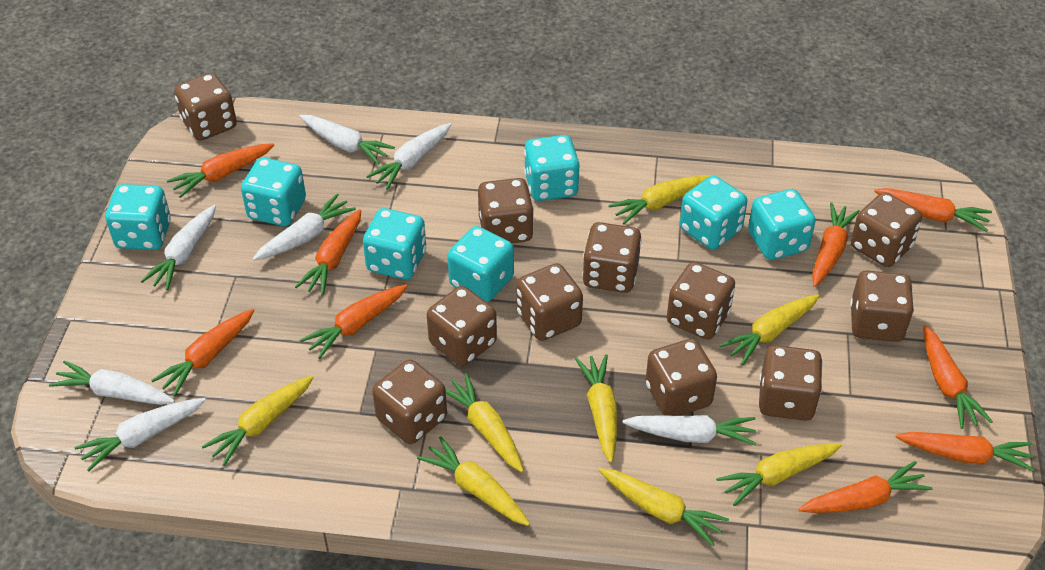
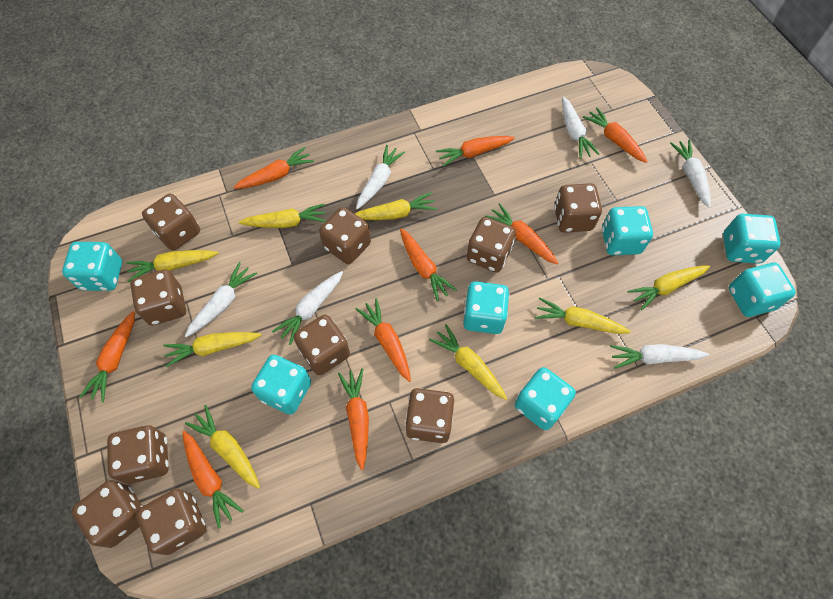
brown dice: [174,73,237,141] [372,359,447,444] [427,286,497,366] [478,178,534,243] [516,263,583,341] [582,222,642,293] [646,339,717,416] [667,262,735,340] [759,345,823,421] [850,271,914,342] [851,192,922,267] = 11 -> [71,480,142,548] [107,425,169,484] [130,270,186,326] [136,489,206,555] [142,194,200,250] [294,315,350,375] [319,207,371,264] [405,388,454,443] [467,217,516,273] [554,183,602,233] = 10
white carrot: [49,360,175,405] [75,398,206,471] [141,205,216,290] [253,194,356,261] [300,115,395,165] [366,123,452,190] [623,415,757,446] = 7 -> [185,262,257,337] [272,271,343,345] [356,145,405,209] [562,96,600,159] [610,344,709,369] [670,140,711,208] = 6

